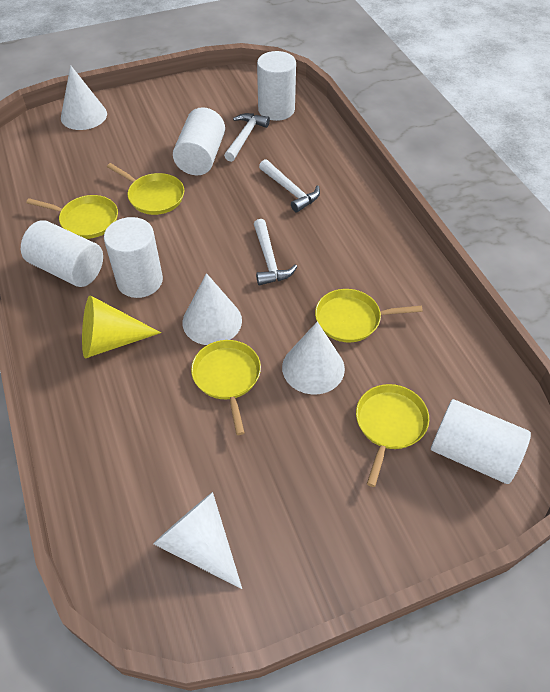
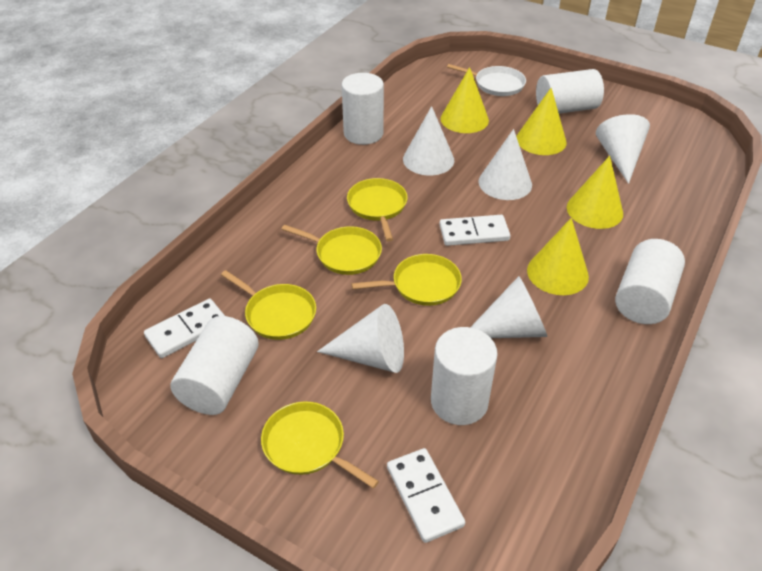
white cone: [61,65,107,130] [153,492,242,589] [183,273,242,345] [282,322,345,394] = 4 -> [317,304,404,373] [403,106,454,175] [470,276,548,338] [478,129,532,200] [596,114,650,184] = 5
white domino: none = 0 -> [144,298,225,358] [387,448,465,543] [439,215,510,246] = 3
white hammer: [224,113,270,162] [254,219,297,285] [259,159,320,212] = 3 -> none = 0
white pan: none = 0 -> [447,64,526,96] = 1
yellow cone: [82,295,161,358] = 1 -> [441,67,489,133] [516,88,567,155] [527,218,589,295] [567,156,623,229] = 4

